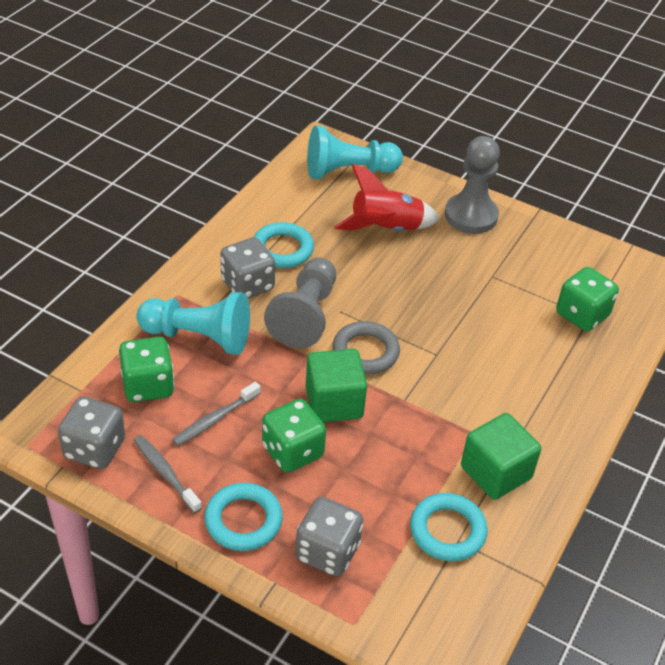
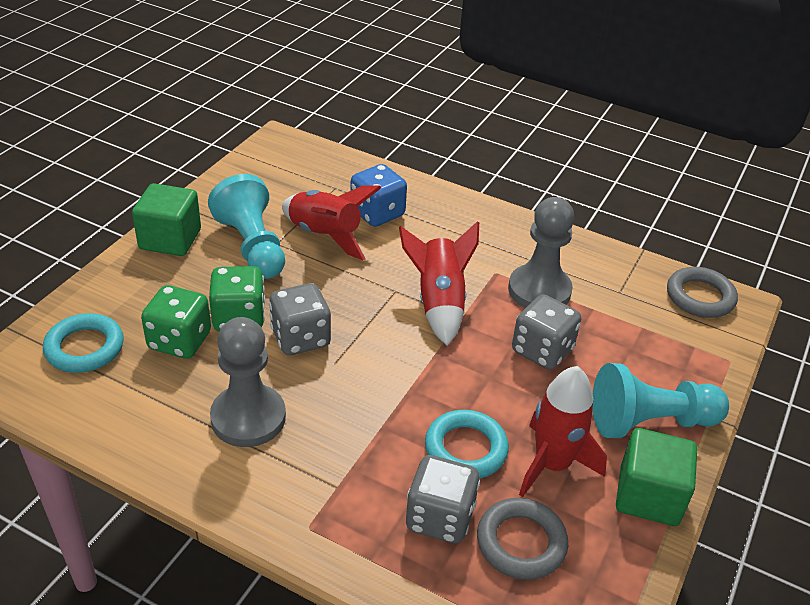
blue dice: none = 0 -> [350,164,407,227] = 1
green dice: [119,337,175,402] [262,399,326,473] [556,267,619,331] = 3 -> [141,285,211,359] [209,266,265,331] = 2
grey ring: [332,321,400,375] = 1 -> [477,498,568,580] [667,267,738,318] = 2
grey toothbrush: [134,435,202,513] [172,382,261,446] = 2 -> none = 0
red rocket: [334,164,440,231] = 1 -> [282,185,381,260] [399,221,479,346] [519,366,607,497] = 3
turquoise ring: [204,483,283,551] [254,222,314,268] [410,493,488,561] = 3 -> [43,313,124,373] [425,410,509,479] = 2

